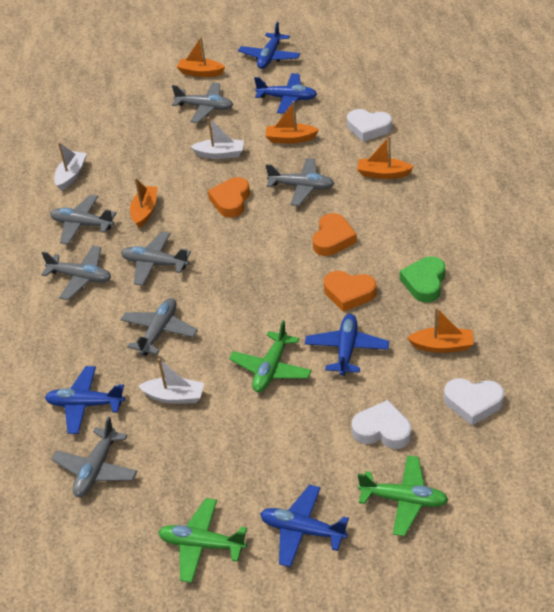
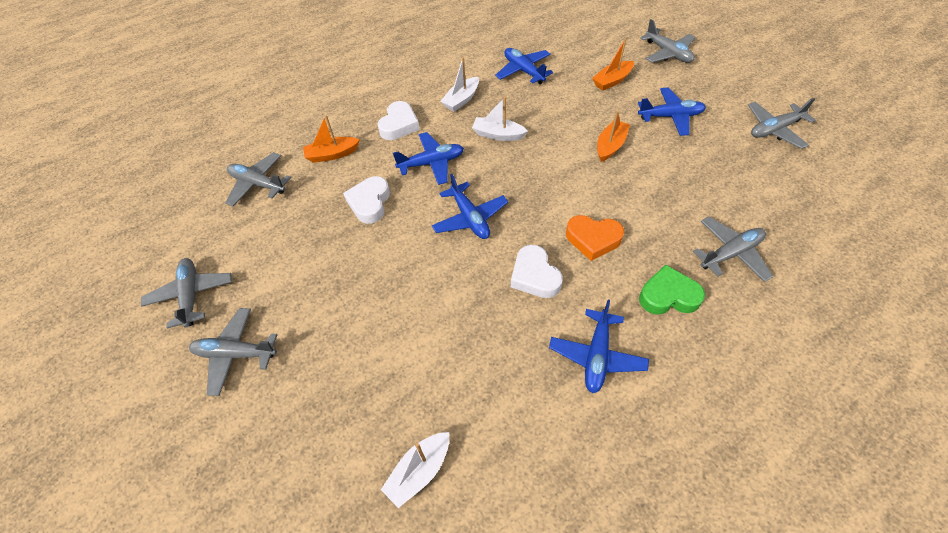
green plane: [158,498,247,583] [229,320,312,392] [358,455,448,536] = 3 -> none = 0
grey plane: [41,246,111,300] [50,195,116,245] [51,416,137,497] [120,298,198,356] [121,232,191,286] [172,83,233,123] [266,158,334,206] = 7 -> [141,258,232,329] [189,308,278,396] [225,152,291,206] [640,19,696,63] [693,216,773,282] [748,98,816,149] = 6
orange boat: [130,178,158,228] [177,37,225,77] [266,101,319,143] [357,136,413,179] [407,307,474,353] = 5 -> [303,115,360,163] [592,38,634,91] [597,110,630,162] = 3
orange heart: [208,177,250,218] [313,213,357,256] [324,271,376,312] = 3 -> [566,215,624,261] = 1

